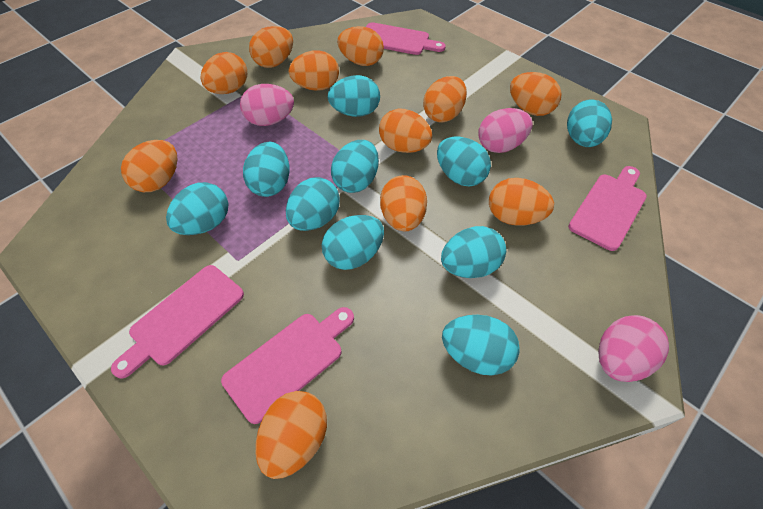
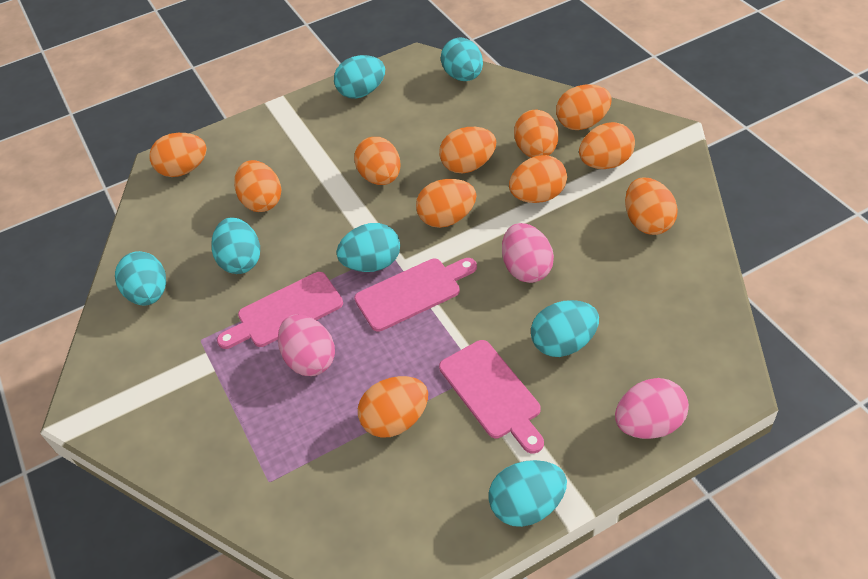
pink cutting board: [111,265,244,378] [221,307,354,424] [366,22,446,55] [568,166,647,251] = 4 -> [217,272,343,349] [354,258,477,332] [439,340,544,453] = 3
turquoise egg: [166,182,228,235] [243,142,290,197] [286,177,340,231] [322,215,384,270] [328,75,380,117] [331,140,379,193] [437,136,491,186] [441,226,506,278] [442,315,520,376] [567,100,612,147] = 10 -> [115,251,166,306] [211,217,260,274] [334,55,385,99] [336,223,400,272] [441,37,483,81] [489,460,567,527] [531,300,599,357] = 7

